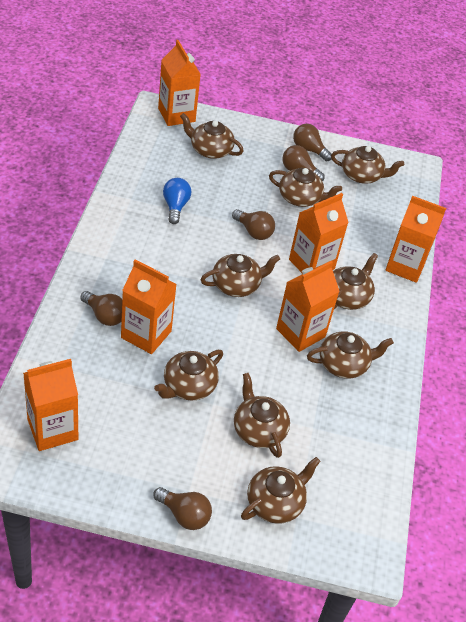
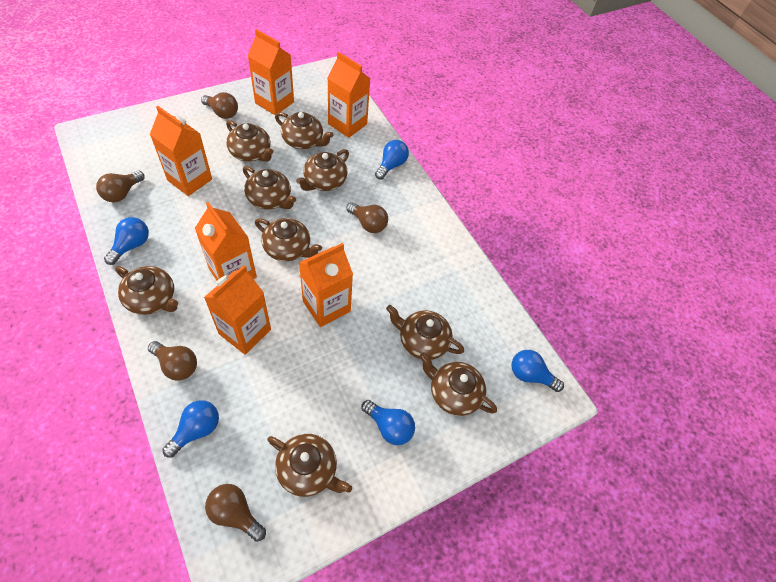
blue light bulb: [163,178,191,224] = 1 -> [104,217,149,265] [162,400,219,458] [361,400,415,445] [375,140,409,180] [511,350,564,392] = 5

